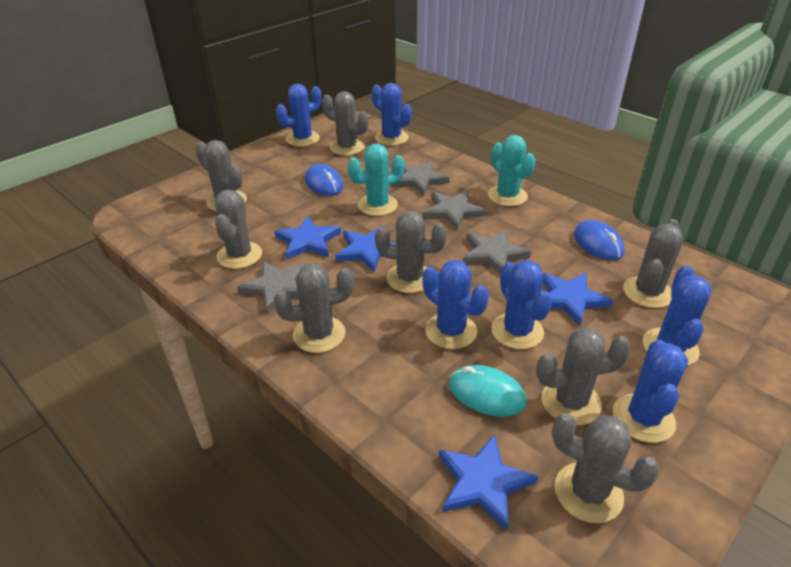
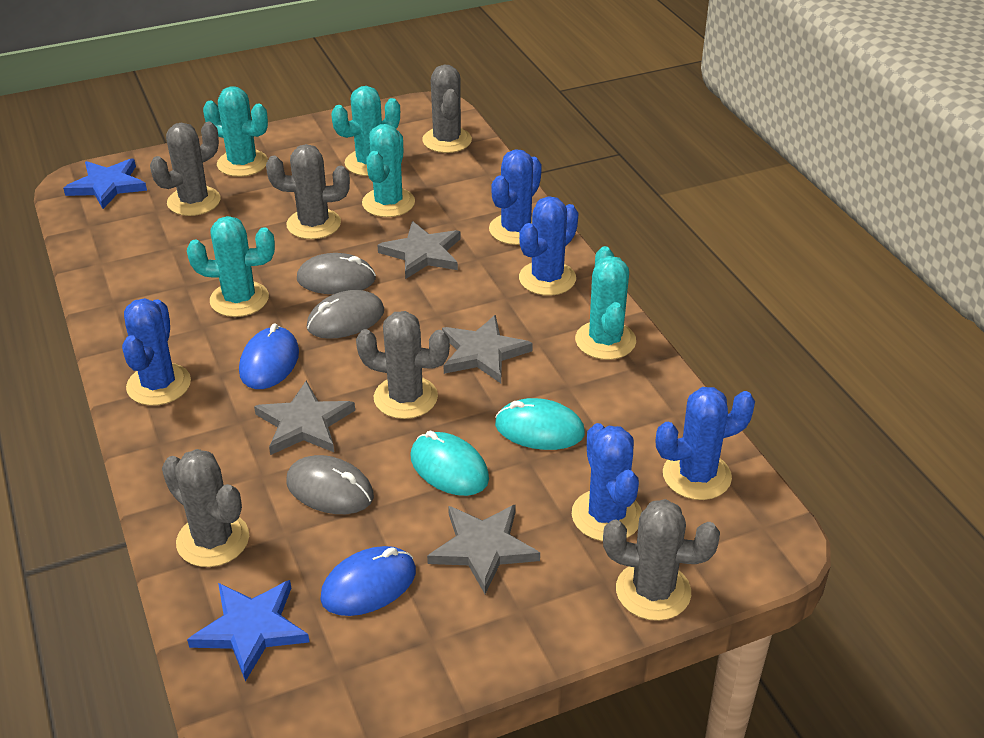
blue cactus: [276,84,321,146] [372,83,412,146] [422,260,489,349] [491,260,552,349] [613,340,688,443] [643,265,712,366] = 6 -> [122,298,191,406] [489,149,542,245] [519,196,578,296] [572,423,642,541] [656,387,755,500] = 5
blue star: [274,216,341,260] [335,226,396,272] [439,434,538,531] [543,272,613,326] = 4 -> [63,159,147,209] [187,580,309,682] = 2
grey cactus: [195,140,247,211] [215,190,262,269] [274,264,354,353] [322,91,368,155] [375,211,447,293] [536,327,631,425] [552,413,660,523] [623,219,683,308] = 8 -> [150,122,221,216] [162,449,249,567] [266,144,350,239] [356,311,450,419] [422,64,472,153] [603,499,720,621] = 6
grey mouse: none = 0 -> [286,455,374,514] [297,253,376,294] [307,290,384,339] = 3
turquoise cactus: [348,144,405,216] [488,135,536,206] = 2 -> [187,216,275,317] [203,86,268,177] [331,86,400,176] [362,124,415,217] [575,246,636,360] = 5
turquoise mouse: [449,365,527,417] = 1 -> [410,430,489,496] [495,398,585,450] = 2

